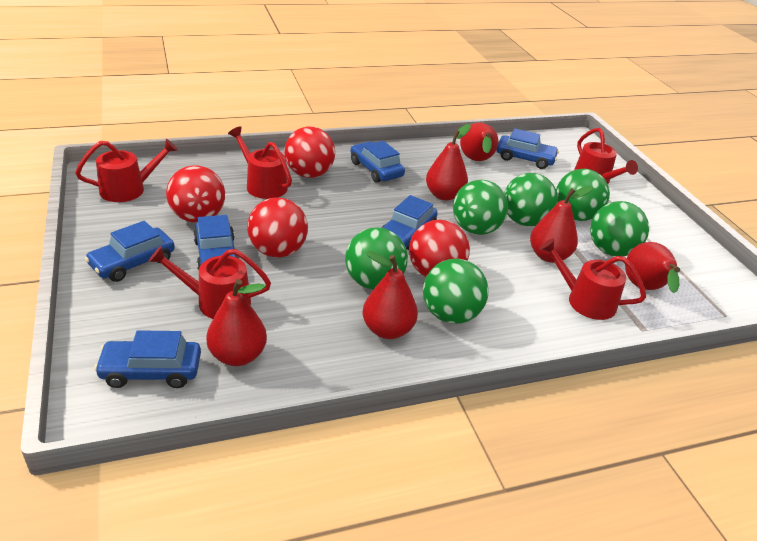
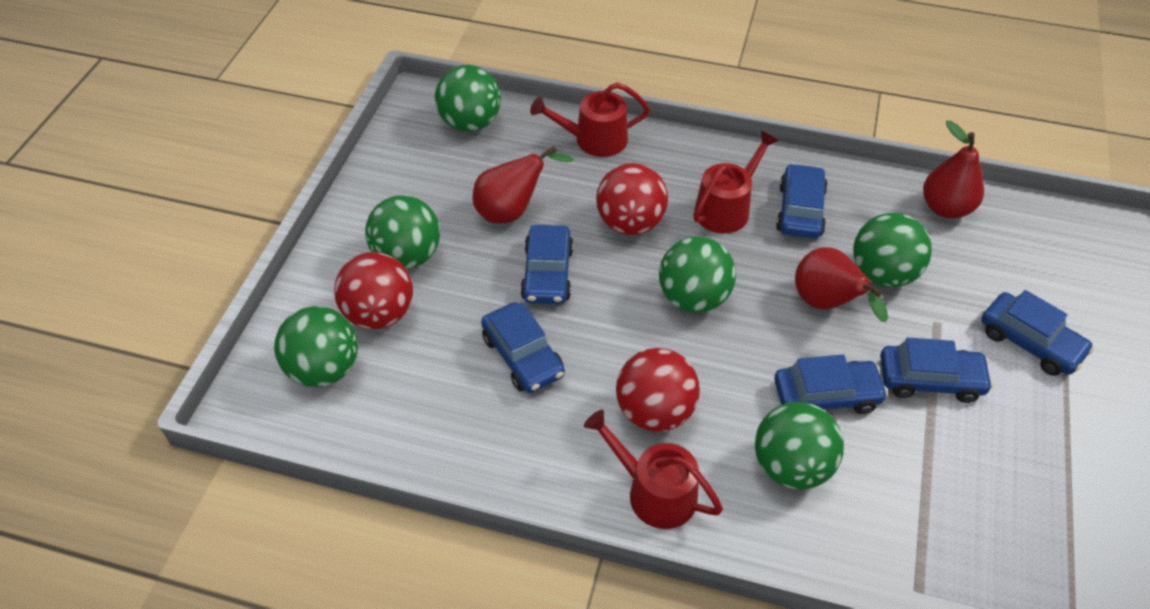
red ball: [166,165,225,223] [247,197,308,258] [284,127,335,178] [409,220,470,277] = 4 -> [334,252,413,329] [596,163,668,235] [616,348,700,432] = 3
red pear: [206,279,267,366] [363,251,418,339] [426,124,471,201] [460,123,498,161] [530,186,593,263] [625,242,680,293] = 6 -> [473,146,573,224] [795,247,888,322] [923,121,984,219] = 3
red watering can: [75,139,178,202] [148,246,271,319] [228,126,292,199] [539,238,646,320] [574,128,638,184] = 5 -> [530,83,650,157] [584,410,723,529] [693,131,778,233] = 3

